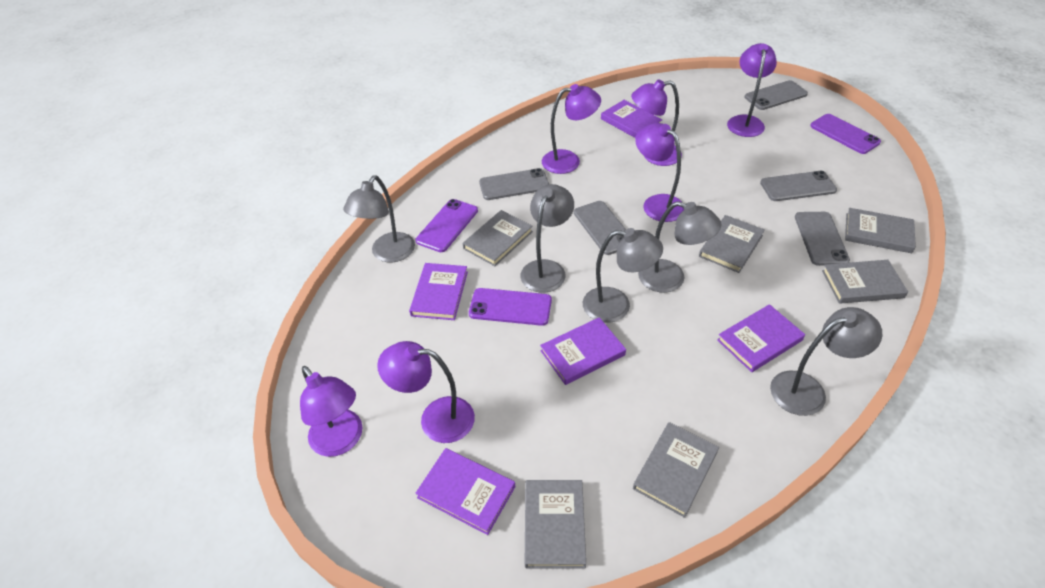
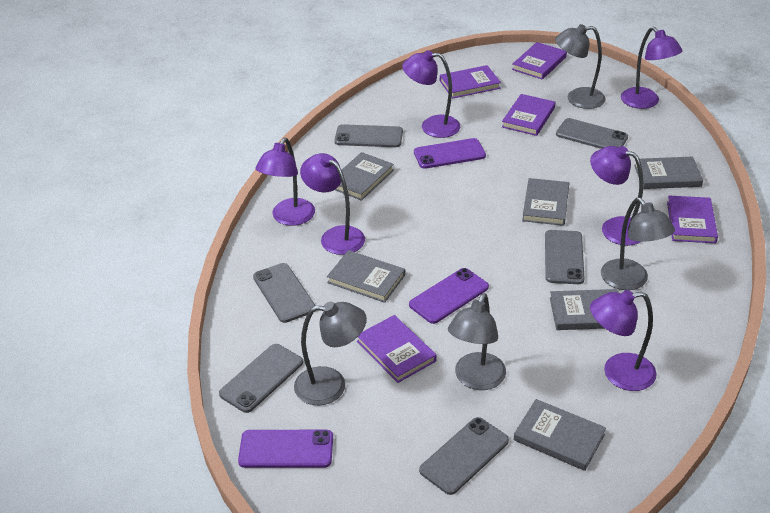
grey lamp: [343,176,415,262] [521,184,574,293] [583,228,663,323] [638,201,722,293] [770,307,882,416] = 5 -> [294,302,367,406] [448,293,506,390] [555,24,606,109] [601,198,675,290] = 4
grey phone: [479,168,549,200] [574,201,626,255] [745,80,808,110] [760,171,837,201] [795,212,850,266] = 5 -> [219,344,303,413] [253,263,315,323] [334,124,403,147] [419,417,509,495] [545,230,585,284] [556,118,628,149] = 6

